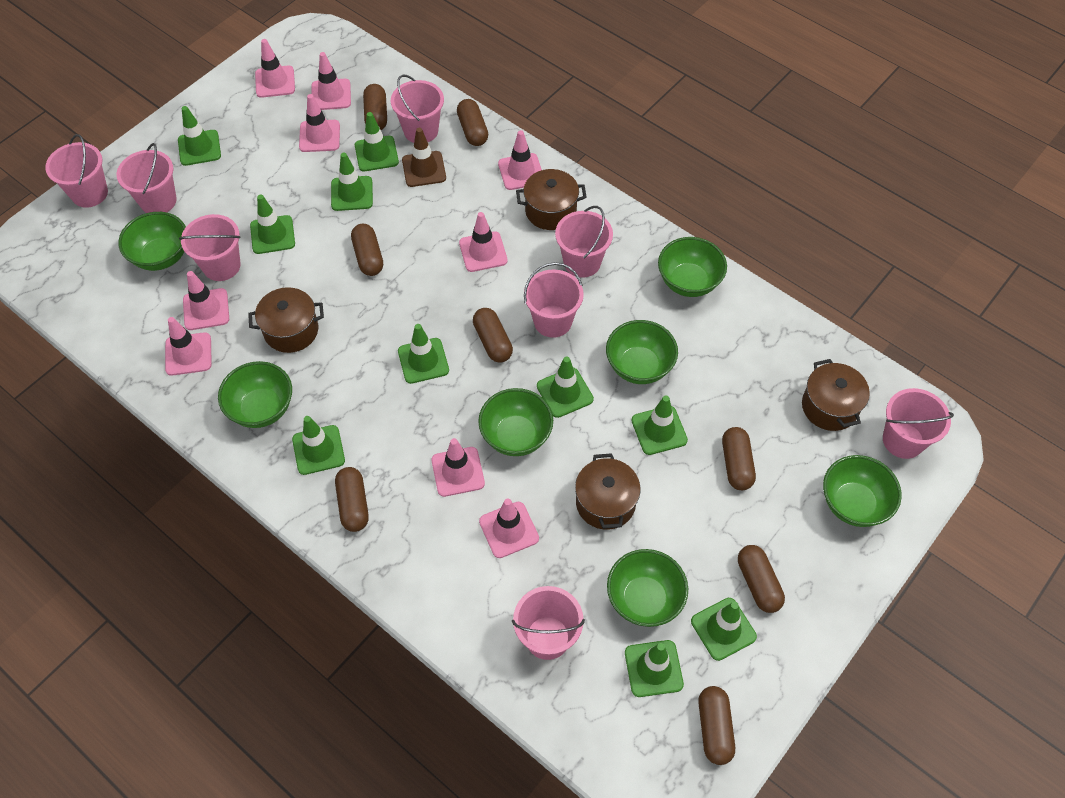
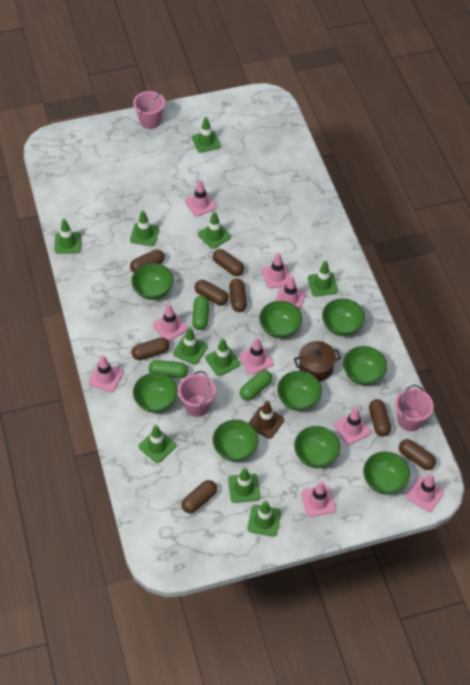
brown pot: [248,287,324,353] [516,169,587,230] [575,453,641,530] [802,359,870,431] = 4 -> [294,341,341,381] = 1
green bowl: [118,212,186,271] [218,361,292,428] [478,388,553,456] [606,320,678,384] [607,549,688,627] [658,237,727,297] [823,455,902,527] = 7 -> [131,263,174,300] [133,372,178,413] [213,420,259,462] [259,301,302,339] [277,371,322,411] [294,426,340,468] [322,298,365,336] [343,346,387,386] [363,452,410,495] = 9
green capsule: none = 0 -> [149,360,188,378] [192,296,209,330] [240,370,272,401] = 3
pink bucket: [45,134,108,208] [117,143,177,213] [179,214,241,281] [391,75,444,143] [512,586,585,660] [524,262,584,338] [555,206,613,278] [883,388,954,459] = 8 -> [133,91,165,129] [178,371,216,417] [395,385,433,431] = 3

